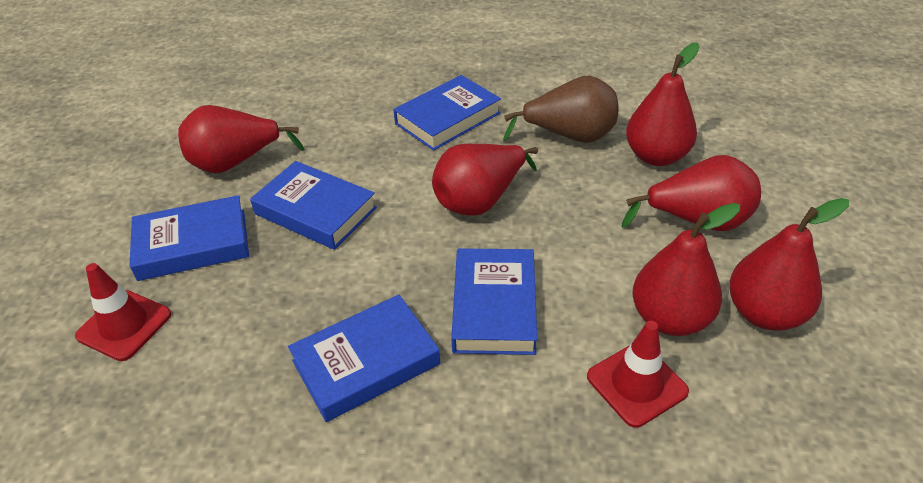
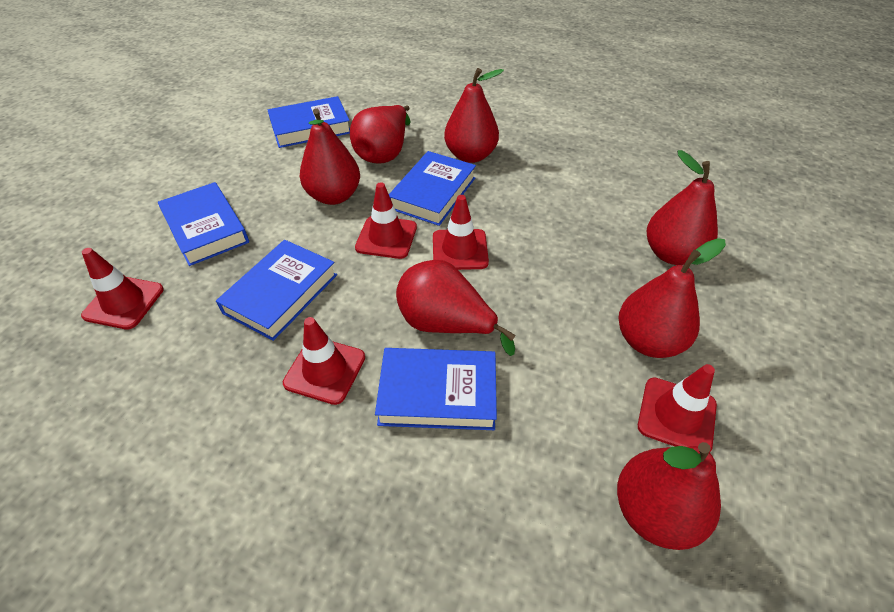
brown pear: [503,75,618,143] = 1 -> none = 0
red pear: [178,105,305,173] [432,144,538,216] [622,155,761,231] [626,42,700,166] [632,203,740,336] [729,198,849,331] = 6 -> [300,108,360,205] [350,105,411,163] [396,260,516,356] [444,68,504,163] [617,442,721,550] [618,238,726,358] [647,150,718,265] = 7
red traffic cone: [75,263,171,361] [587,321,689,428] = 2 -> [81,248,164,330] [283,317,365,405] [355,182,417,259] [433,195,489,270] [638,364,717,453] = 5

